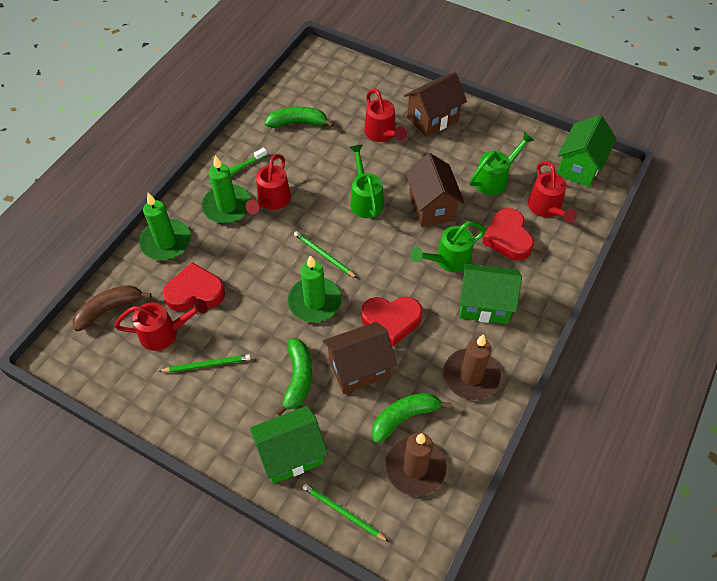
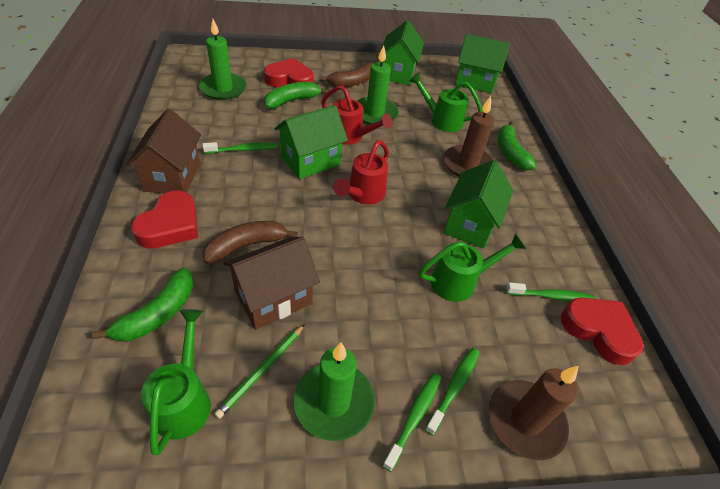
brown banana: [73,285,152,331] = 1 -> [203,221,298,264] [319,62,373,87] = 2
brown house: [323,322,397,394] [404,72,467,137] [406,153,464,227] = 3 -> [126,109,201,194] [224,237,320,329] = 2
green house: [250,406,328,484] [459,263,522,324] [557,115,617,187] = 3 -> [275,105,348,179] [382,20,424,85] [444,160,513,248] [455,34,510,93] = 4
green pencil: [158,354,251,373] [294,231,357,278] [303,483,389,542] = 3 -> [214,324,305,419] = 1
green toothbrush: [209,147,267,184] = 1 -> [202,142,278,154] [382,373,441,472] [425,348,480,435] [506,282,595,301] = 4
red watering can: [114,299,208,351] [246,154,291,214] [364,89,407,142] [528,161,577,223] = 4 -> [321,85,393,145] [334,140,389,205] = 2

